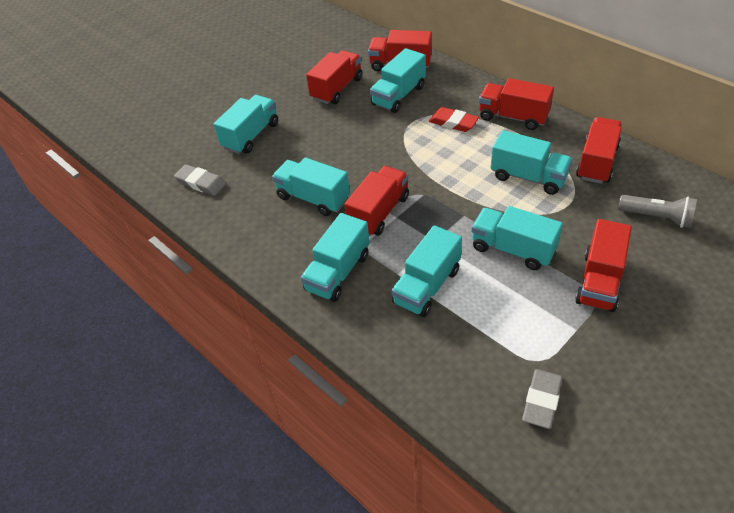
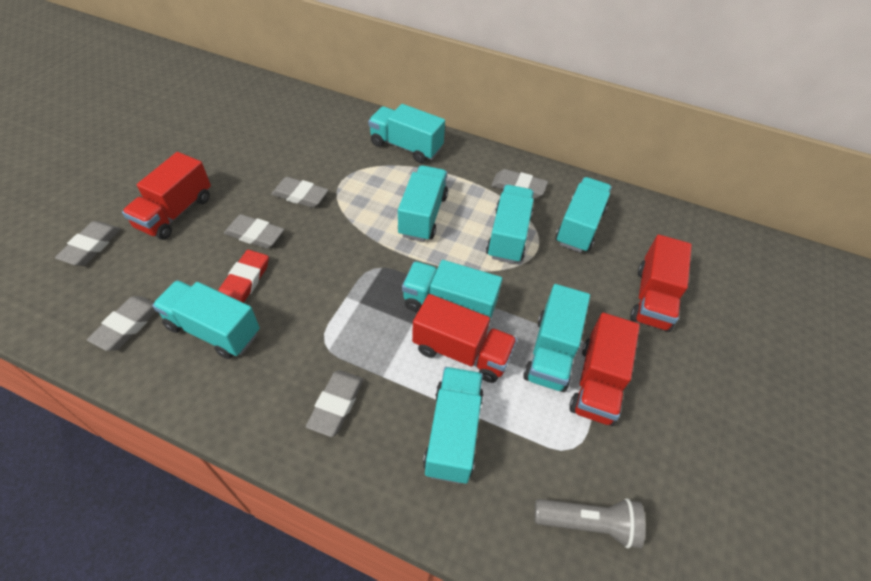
grey eraser: [174,164,226,196] [522,369,562,429] = 2 -> [55,221,121,266] [87,296,156,351] [224,214,284,249] [271,177,328,208] [306,370,364,437] [491,169,548,199] = 6
red truck: [306,50,363,104] [344,166,409,237] [368,30,432,71] [479,78,554,130] [575,219,632,312] [576,117,622,184] = 6 -> [122,152,211,240] [412,294,517,383] [569,313,640,426] [630,235,692,332] = 4
turquoise truck: [214,95,278,154] [272,158,350,216] [301,213,370,302] [370,48,426,113] [391,225,462,317] [471,206,563,270] [491,130,573,195] = 7 -> [152,280,260,359] [368,104,445,163] [398,165,448,242] [402,260,502,323] [423,367,483,484] [486,185,534,264] [523,284,590,392] [555,177,612,253] = 8

